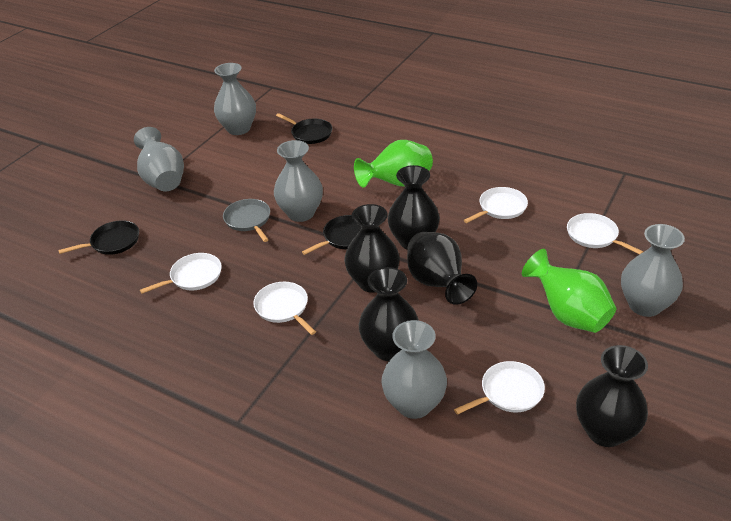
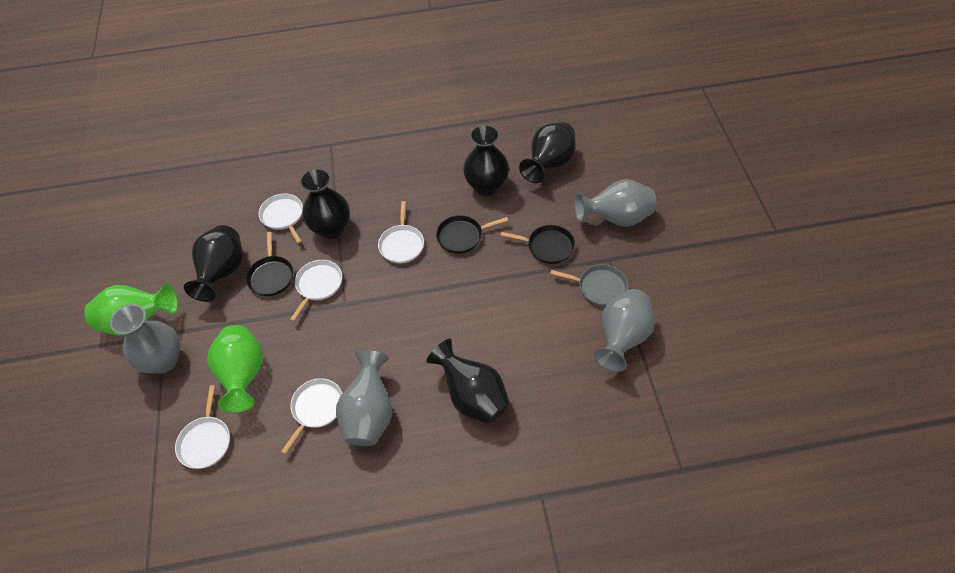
grey vase: [134,127,184,192] [214,63,256,135] [274,140,323,222] [381,320,447,419] [621,224,685,317] = 5 -> [110,304,180,374] [336,350,393,446] [574,179,656,227] [594,289,655,372] = 4

